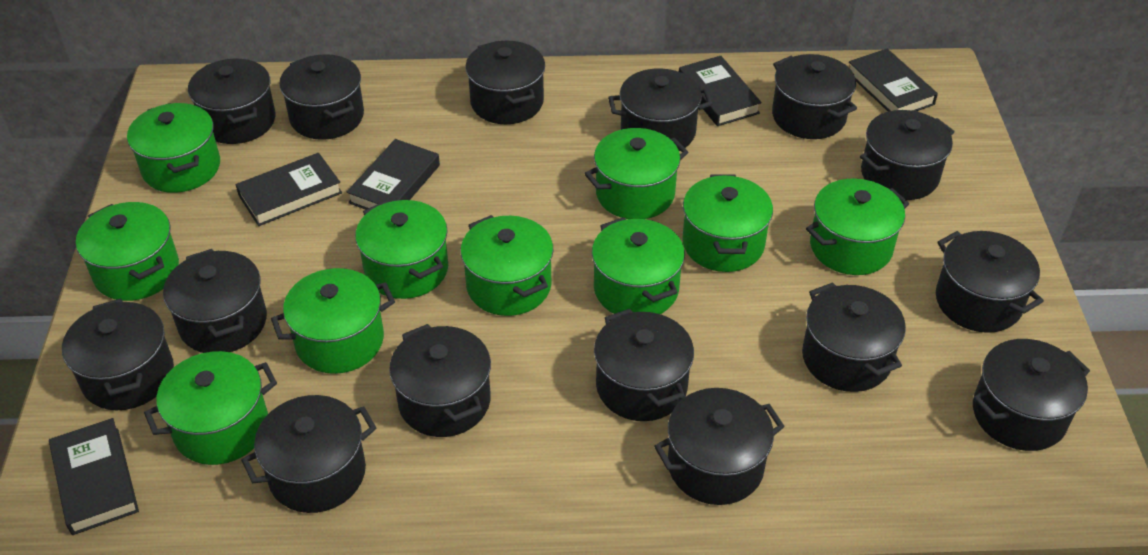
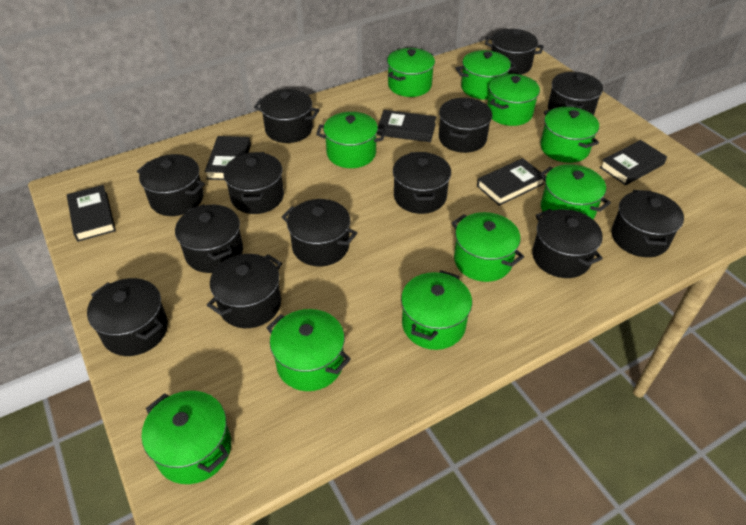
black pot: [62,299,174,410] [163,249,267,353] [188,59,275,144] [241,395,376,513] [279,54,364,140] [389,324,491,437] [465,41,545,124] [594,309,694,421] [608,68,712,151] [654,388,785,505] [772,54,857,139] [802,282,906,392] [860,110,955,200] [936,231,1044,333] [973,339,1090,451] = 15 -> [87,278,168,356] [137,154,205,216] [175,204,243,273] [207,254,282,328] [224,152,284,214] [254,89,319,143] [282,199,357,266] [393,152,451,214] [439,98,492,153] [485,29,544,75] [532,209,603,278] [548,72,603,115] [612,190,684,257] = 13

